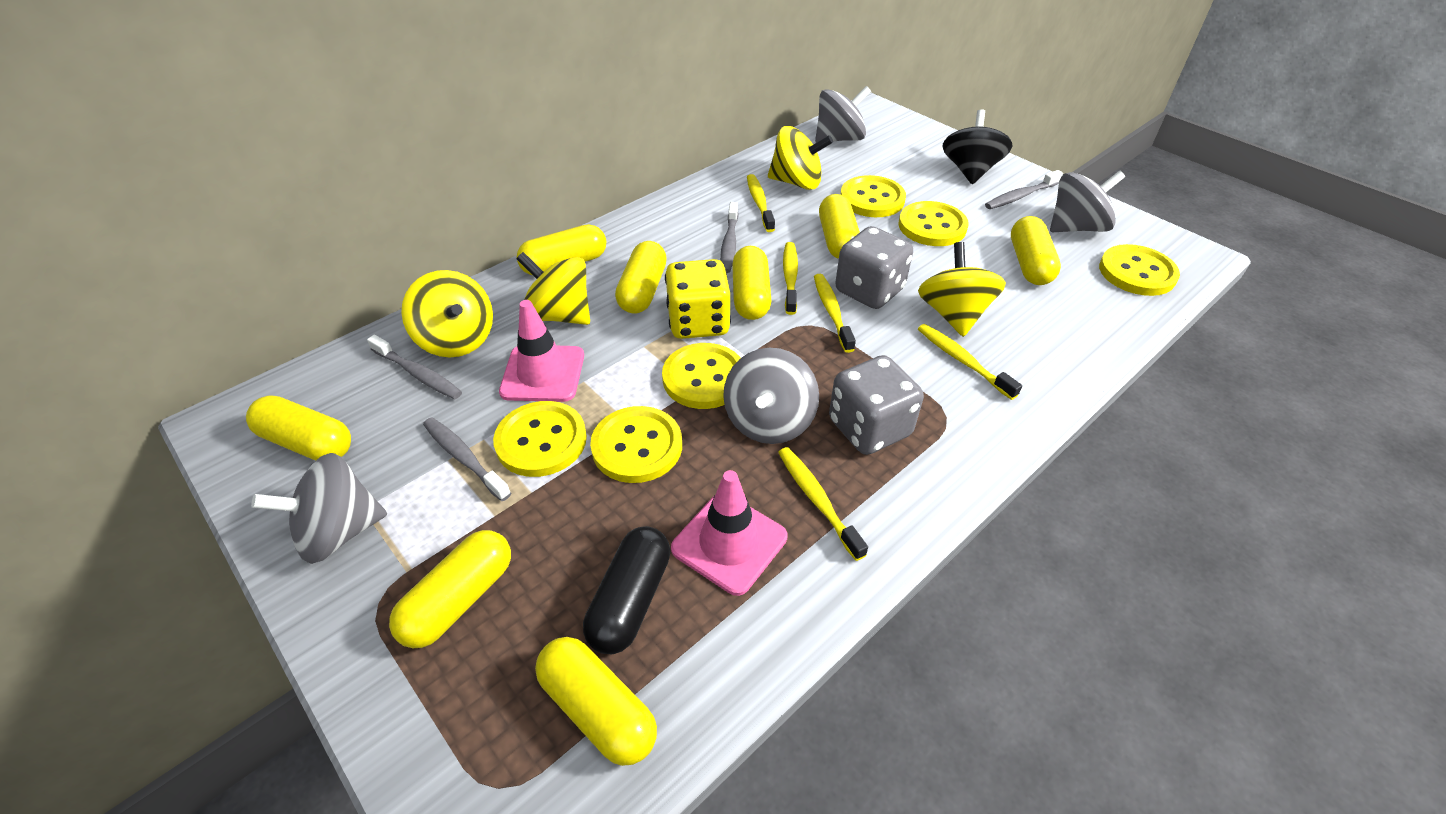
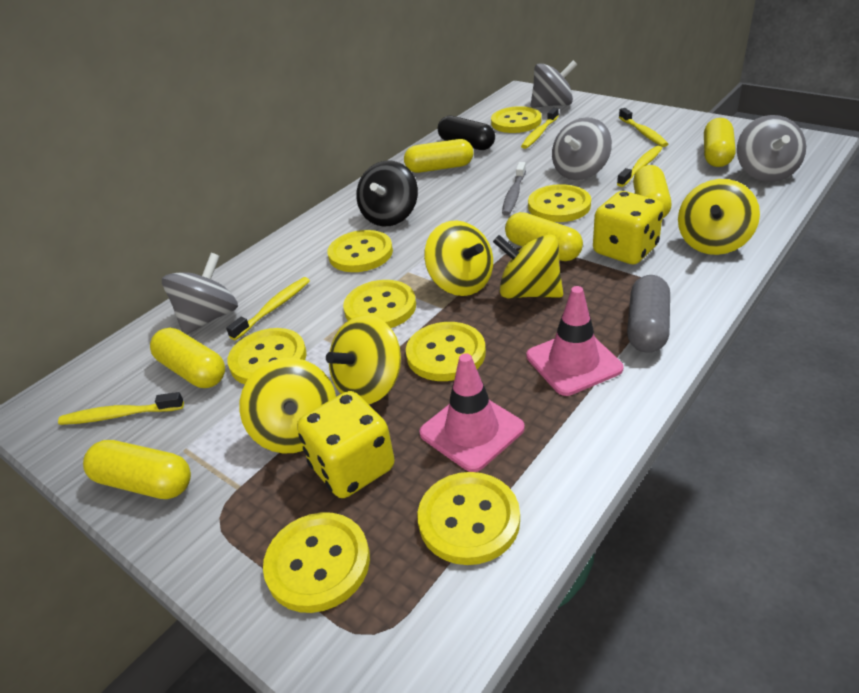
grey capsule: none = 0 -> [627,275,670,353] = 1
grey dice: [829,355,924,455] [835,226,913,309] = 2 -> none = 0
grey toothbrush: [367,335,462,399] [423,417,511,501] [720,202,739,273] [985,170,1063,209] = 4 -> [502,162,526,216] = 1
yellow button: [493,401,587,477] [590,406,682,483] [662,343,741,409] [840,175,906,217] [899,201,969,246] [1099,244,1180,296] = 6 -> [227,328,307,384] [263,512,370,613] [327,230,393,272] [343,280,416,328] [406,322,486,381] [418,472,520,565] [491,106,542,133] [528,184,591,222] = 8
yellow capsule: [246,396,351,460] [389,530,511,648] [517,224,606,275] [535,637,657,766] [615,241,667,313] [732,246,771,320] [819,194,860,259] [1011,216,1061,285] = 8 -> [83,440,191,499] [150,328,225,388] [404,139,473,173] [505,212,583,261] [633,165,671,219] [704,118,736,167] = 6
yellow dice: [665,259,731,339] = 1 -> [297,391,395,498] [593,191,664,264] = 2
yellow spinning top: [401,270,493,357] [516,252,590,325] [768,126,833,190] [918,242,1006,337] = 4 -> [239,358,336,453] [326,315,401,404] [424,220,493,296] [493,235,563,298] [678,179,760,255] = 5

